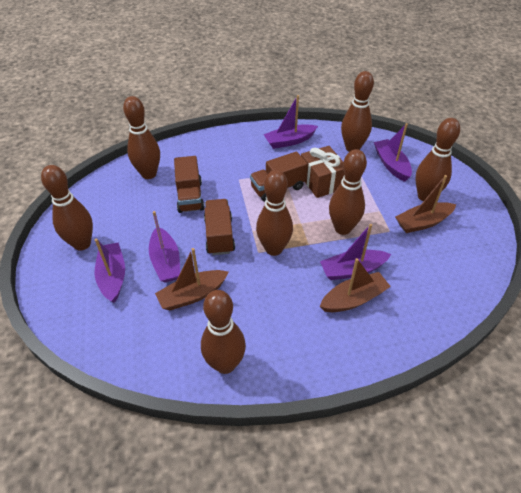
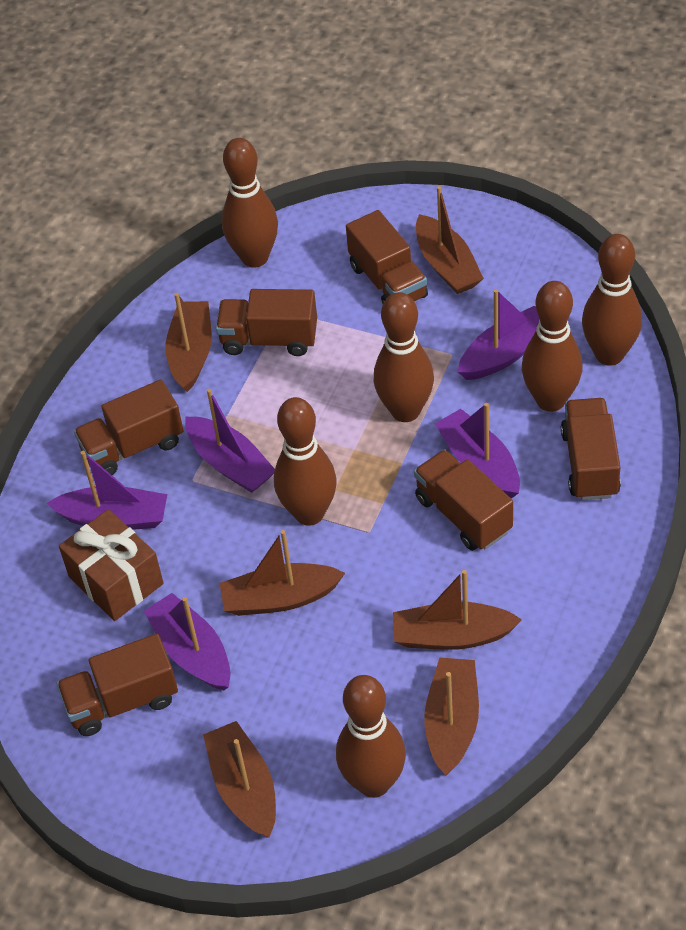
brown boat: [155,248,228,310] [320,258,391,312] [395,175,456,233] = 3 -> [165,293,212,392] [203,721,276,838] [219,530,345,616] [393,570,522,650] [416,186,484,294] [424,658,479,775] = 6
brown bowling pin: [41,165,93,250] [123,96,160,179] [201,290,246,374] [256,170,293,256] [329,149,367,235] [341,71,374,152] [415,118,460,201] = 7 -> [222,138,278,268] [274,397,336,525] [336,675,406,798] [374,292,434,422] [522,281,583,412] [582,234,642,366] = 6
brown truck: [174,156,205,213] [204,199,235,255] [250,151,308,202] = 3 -> [57,634,178,736] [74,379,184,475] [216,289,317,356] [346,210,428,304] [414,450,513,551] [561,398,621,500] = 6

